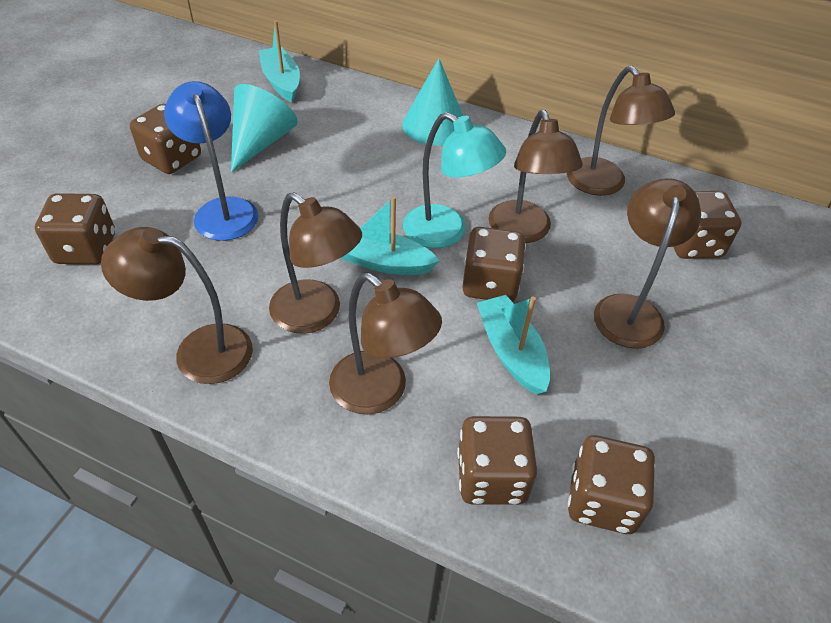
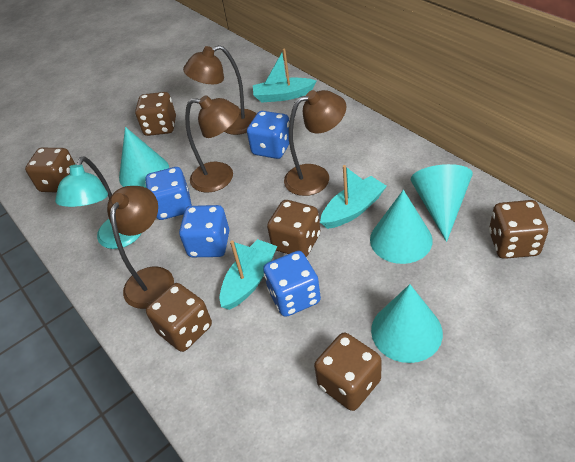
blue dice: none = 0 -> [145,167,192,220] [179,205,229,257] [247,111,290,159] [263,251,321,317] = 4
blue lamp: [164,81,258,241] = 1 -> none = 0
brown lamp: [101,227,253,384] [269,192,362,334] [329,273,442,415] [489,110,583,243] [567,66,675,196] [594,178,701,349] = 6 -> [107,186,174,309] [183,45,257,135] [185,95,240,193] [284,90,346,196] = 4
turquoise cone: [231,84,298,173] [402,58,463,146] = 2 -> [119,127,169,188] [370,190,433,264] [371,284,443,363] [411,164,473,242] = 4

